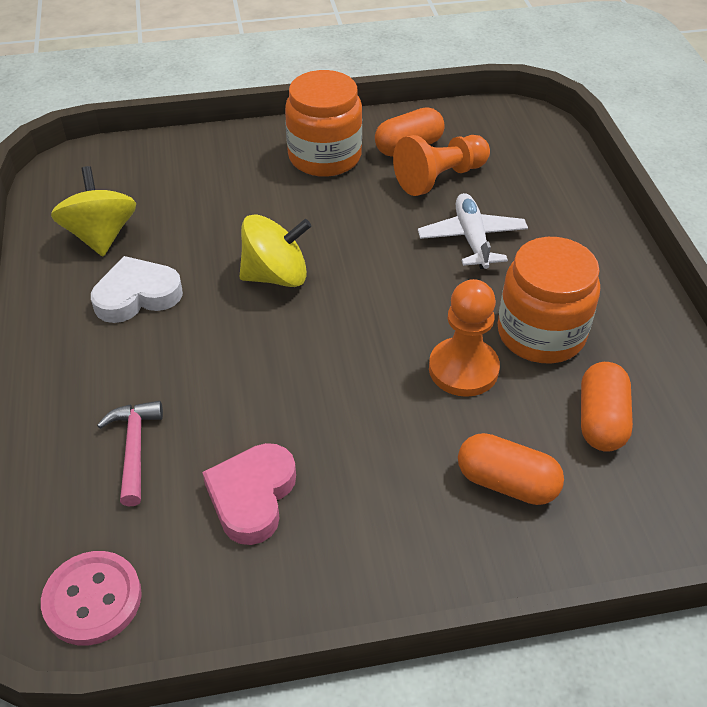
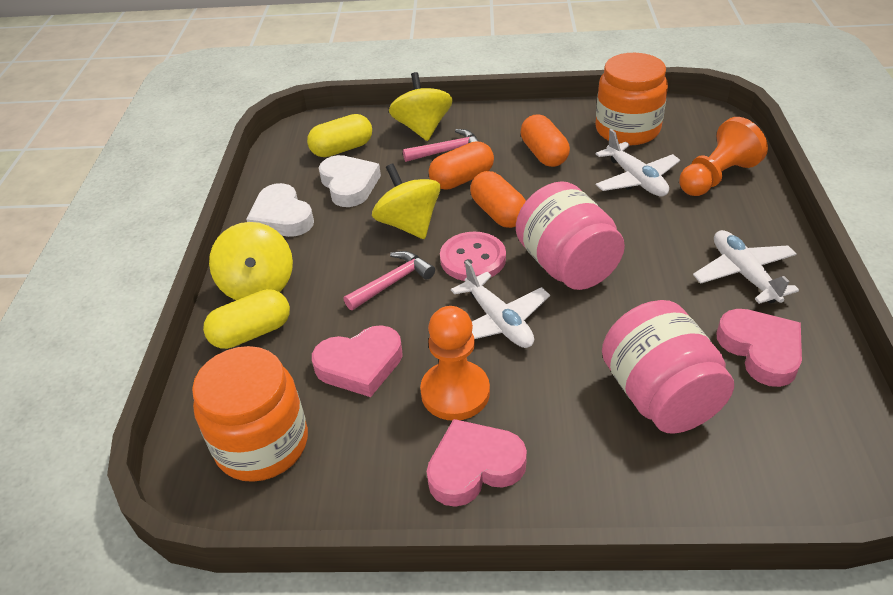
pink hammer: [97,401,163,507] = 1 -> [343,251,435,310] [403,129,479,162] = 2
pink heart: [202,443,296,545] = 1 -> [312,325,403,397] [427,419,527,507] [716,309,802,387] = 3
pink jar: none = 0 -> [516,181,625,290] [602,300,734,434] = 2
white heart: [91,256,183,323] = 1 -> [246,183,314,237] [319,155,381,207] = 2
white plane: [418,193,528,269] = 1 -> [451,261,550,348] [596,129,680,197] [693,230,799,304] = 3
yellow capsule: none = 0 -> [203,289,290,349] [307,114,372,157] = 2
yellow spinning top: [51,166,136,256] [239,214,311,287] = 2 -> [209,222,293,300] [372,164,441,239] [389,72,453,141] = 3

